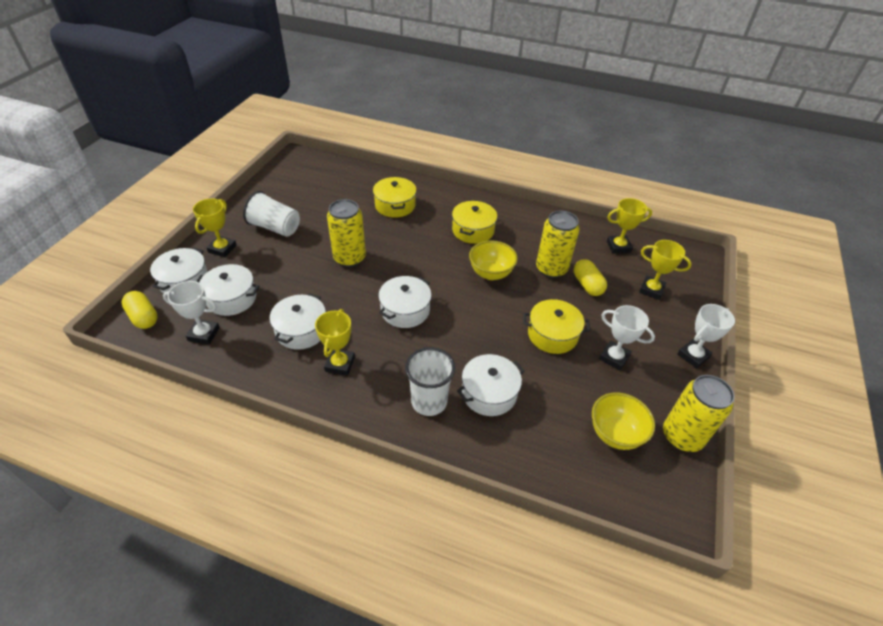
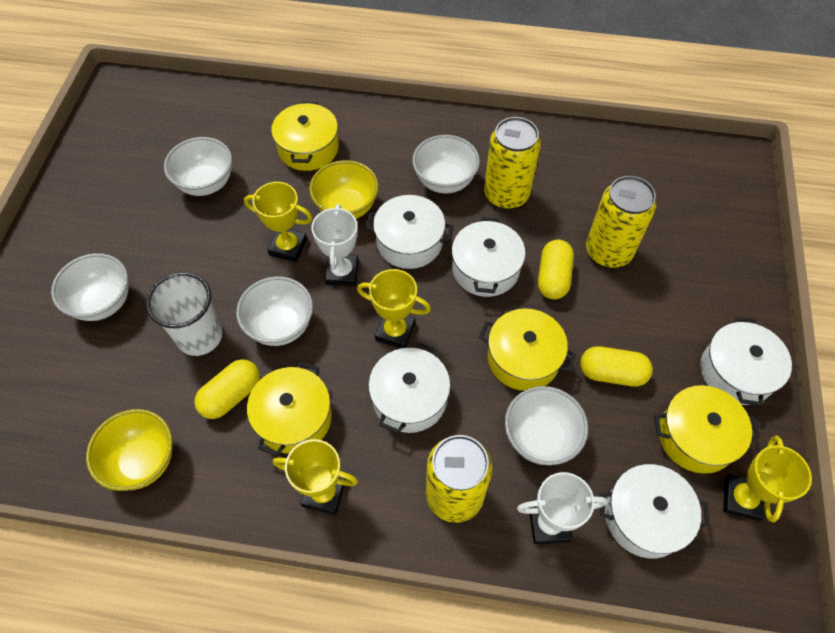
white bowl: none = 0 -> [51,253,129,321] [164,137,232,196] [236,276,313,346] [412,135,480,194] [505,386,588,465] = 5
white cup: [243,191,300,237] [405,347,455,416] = 2 -> [146,272,222,356] = 1
white trophy: [163,281,220,345] [599,305,655,370] [677,304,735,369] = 3 -> [312,204,359,286] [517,472,608,544] = 2
yellow capsule: [121,291,158,329] [574,259,607,296] = 2 -> [194,359,260,419] [538,239,574,300] [580,346,653,387] = 3
yellow pot: [373,177,417,218] [452,201,497,244] [523,299,590,354] = 3 -> [247,361,332,456] [271,101,339,171] [479,308,576,391] [654,385,760,474] = 4

